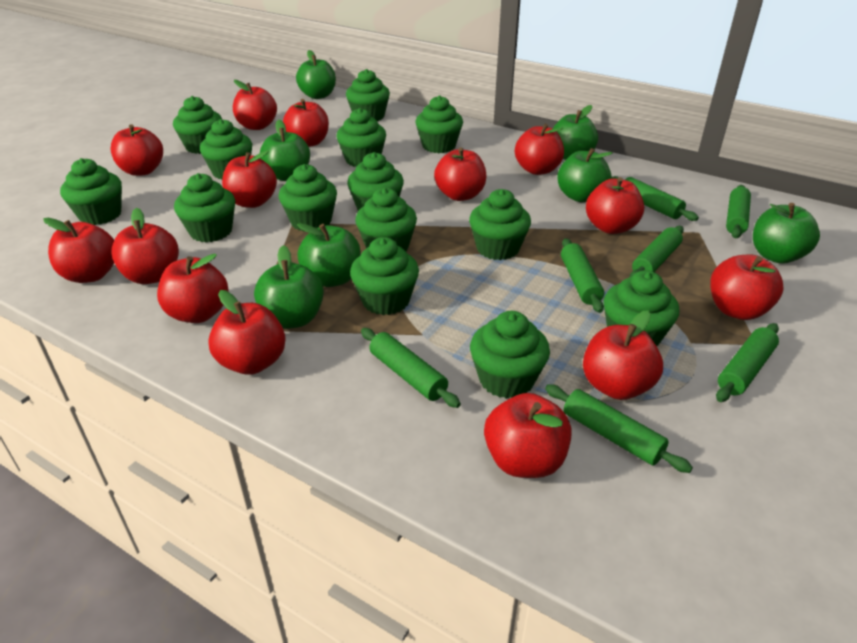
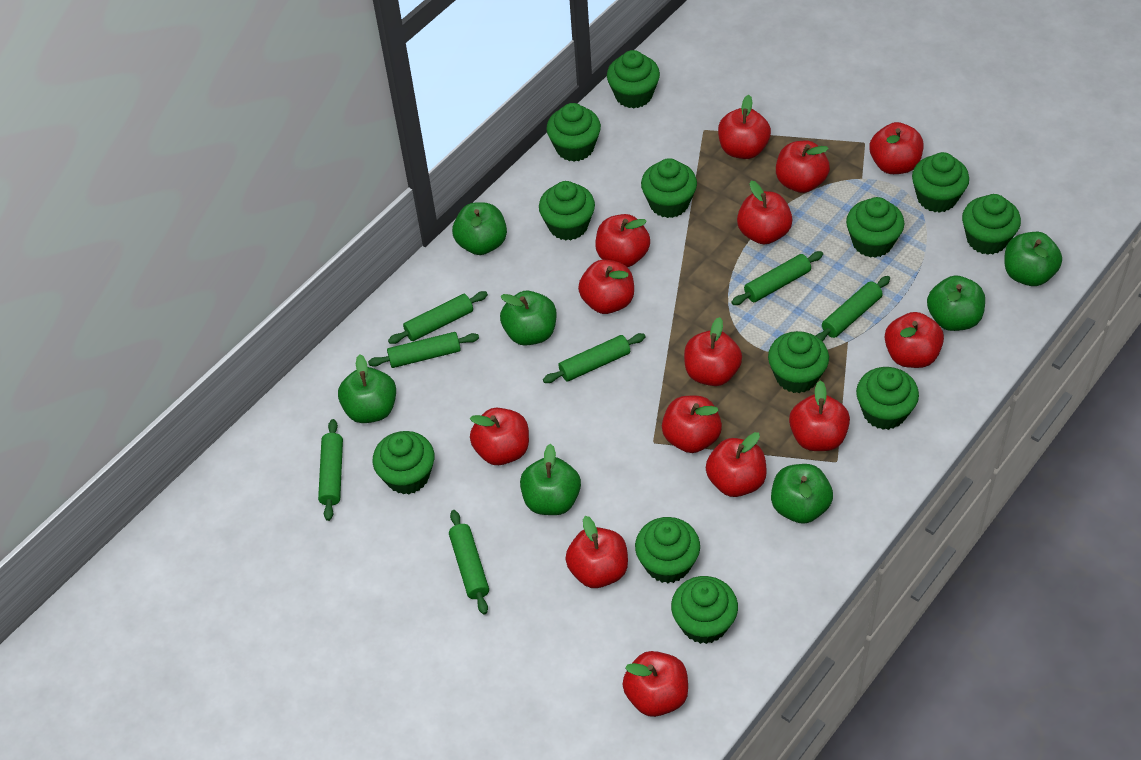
green cupcake: [60,158,122,225] [173,96,222,154] [174,173,235,242] [200,119,252,180] [279,164,337,232] [337,108,386,167] [346,69,390,121] [347,152,404,211] [350,237,419,315] [355,188,417,251] [415,95,463,153] [469,189,531,260] [470,311,550,399] [603,270,679,346] = 14 -> [372,431,434,494] [539,181,595,240] [547,103,601,162] [607,50,660,109] [635,517,700,583] [641,158,697,218] [671,576,738,644] [768,331,829,393] [846,197,904,258] [856,367,919,430] [912,152,969,213] [962,194,1021,255] = 12

